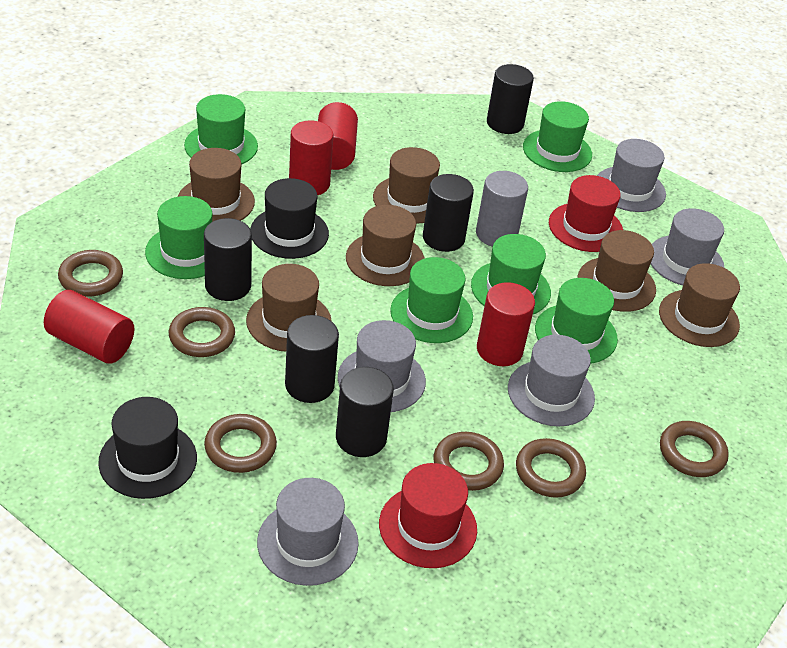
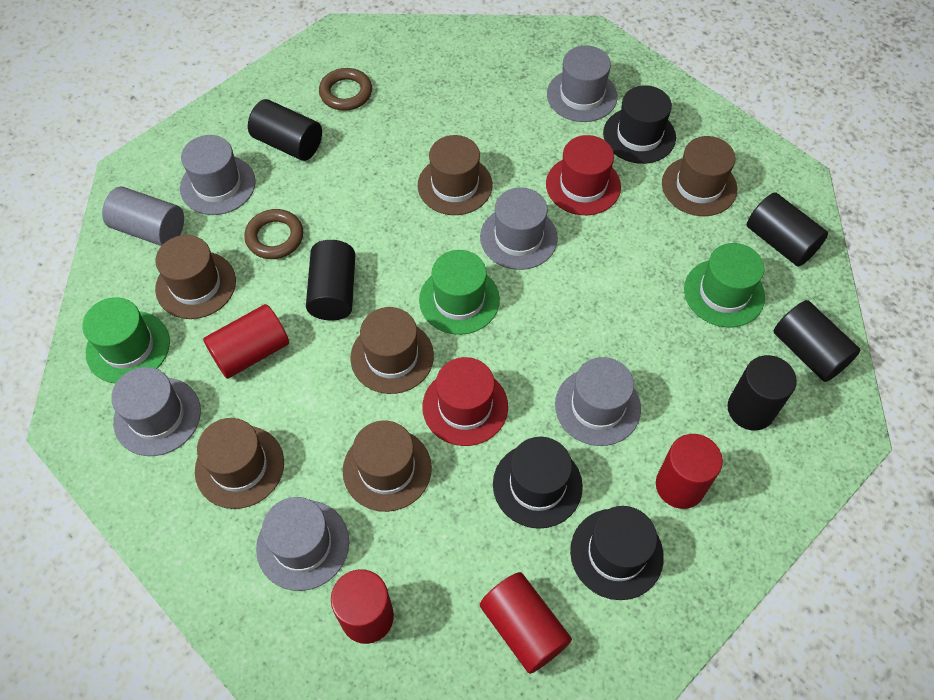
black hat: [98,397,197,499] [250,178,329,259] = 2 -> [493,437,583,529] [570,506,664,600] [603,85,676,164] = 3
brown ring: [58,250,123,296] [169,307,235,357] [204,414,277,473] [434,432,504,491] [516,438,586,498] [660,421,729,477] = 6 -> [244,209,303,259] [319,68,372,111] = 2
green hat: [145,196,212,279] [184,94,258,164] [390,257,473,343] [471,234,551,314] [523,101,592,172] [535,278,618,364] = 6 -> [82,297,170,384] [419,250,500,335] [684,243,765,327] = 3
grey hat: [257,478,359,586] [338,320,426,412] [508,335,595,427] [597,139,666,212] [651,208,724,285] = 5 -> [111,367,201,456] [180,135,256,215] [256,497,349,591] [480,187,558,270] [547,45,618,122] [555,357,641,446] = 6

